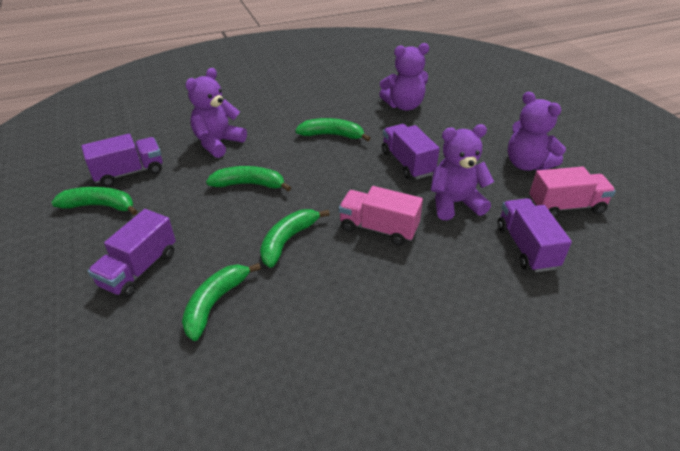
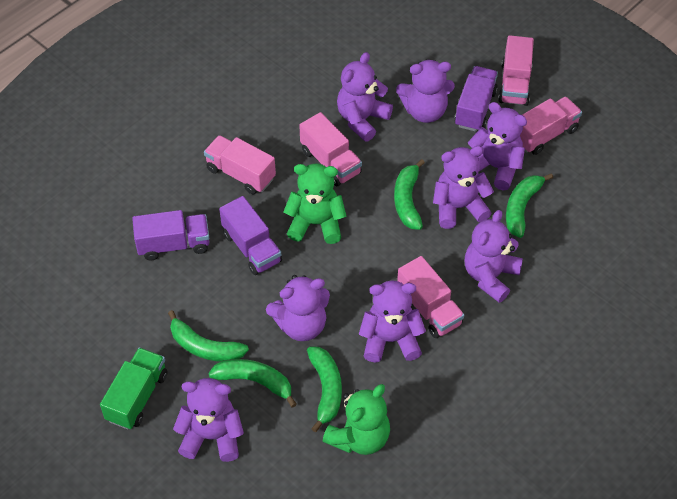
green teddy bear: none = 0 -> [284,164,346,244] [323,384,390,455] = 2
green truck: none = 0 -> [100,347,167,430] = 1
pink truck: [339,186,423,246] [529,166,616,218] = 2 -> [204,135,276,194] [299,112,362,186] [397,256,464,338] [498,35,534,106] [520,96,582,155] = 5
purple teddy bear: [185,68,247,158] [379,43,429,111] [431,124,494,220] [508,91,566,171] = 4 -> [173,378,244,462] [266,275,330,341] [337,52,393,142] [359,280,426,362] [396,60,455,123] [433,146,494,229] [465,210,523,303] [468,102,527,191] = 8
purple truck: [81,134,162,187] [88,209,176,298] [382,124,440,179] [497,198,572,272] = 4 -> [132,210,210,261] [219,196,282,275] [454,66,498,132] = 3

